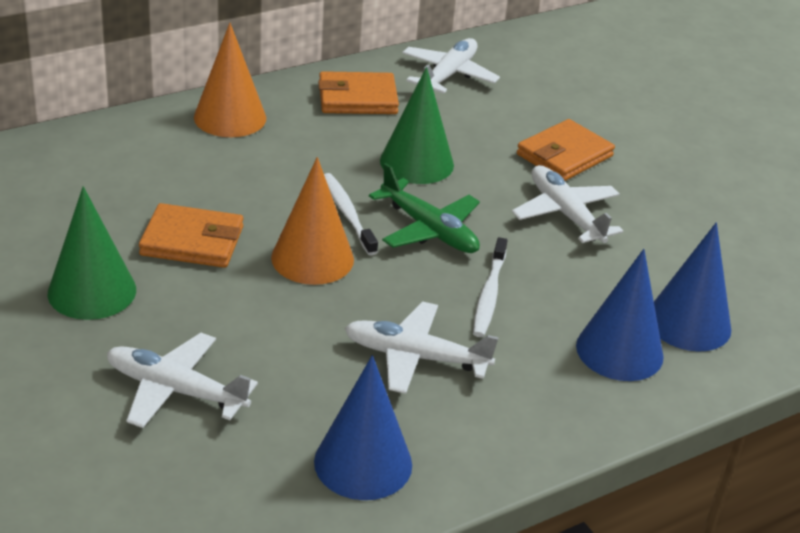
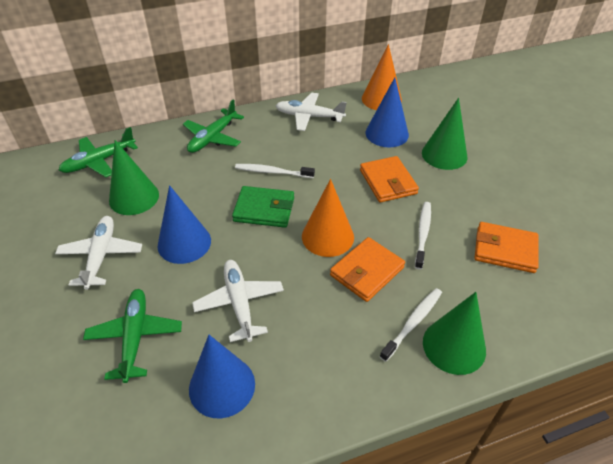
green cone: [48,186,136,320] [380,67,454,184] = 2 -> [109,140,159,215] [422,98,467,170] [423,292,486,375] = 3
green plane: [369,163,480,253] = 1 -> [59,127,138,178] [83,289,182,383] [183,99,244,153] = 3
green wallet: none = 0 -> [232,186,294,228] = 1
white plane: [107,333,258,428] [344,302,499,394] [402,38,500,94] [512,165,623,243] = 4 -> [55,216,142,290] [192,260,284,342] [276,93,347,131] = 3
white toothbrush: [324,173,378,255] [473,237,507,337] = 2 -> [235,164,315,178] [379,288,442,362] [415,202,431,270] = 3

